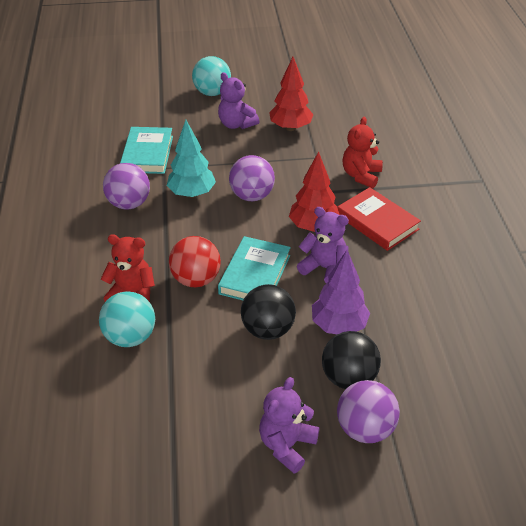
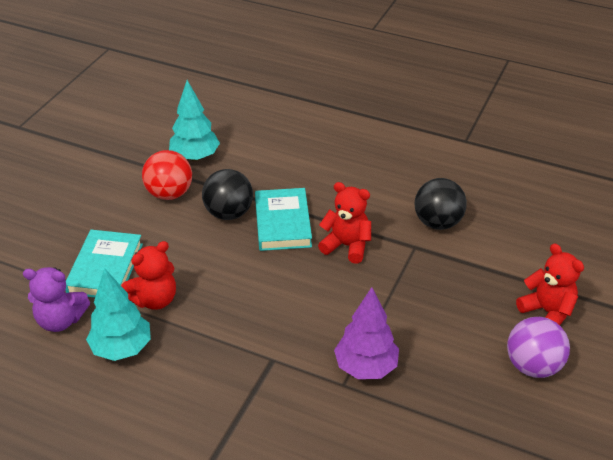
purple ball: [103,163,150,210] [229,155,275,201] [337,380,400,443] = 3 -> [507,317,570,378] = 1
purple teddy bear: [218,72,259,129] [259,377,320,473] [297,207,349,283] = 3 -> [23,267,90,332] = 1
red book: [337,187,421,251] = 1 -> none = 0
red teddy bear: [101,234,155,302] [342,117,383,188] = 2 -> [121,241,176,310] [318,182,371,264] [516,243,584,325] = 3
red tree: [269,57,314,131] [289,152,340,232] = 2 -> none = 0
turquoise ball: [99,291,155,347] [192,56,231,96] = 2 -> none = 0
turquoise tree: [167,120,216,198] = 1 -> [86,268,151,361] [169,80,220,161] = 2

